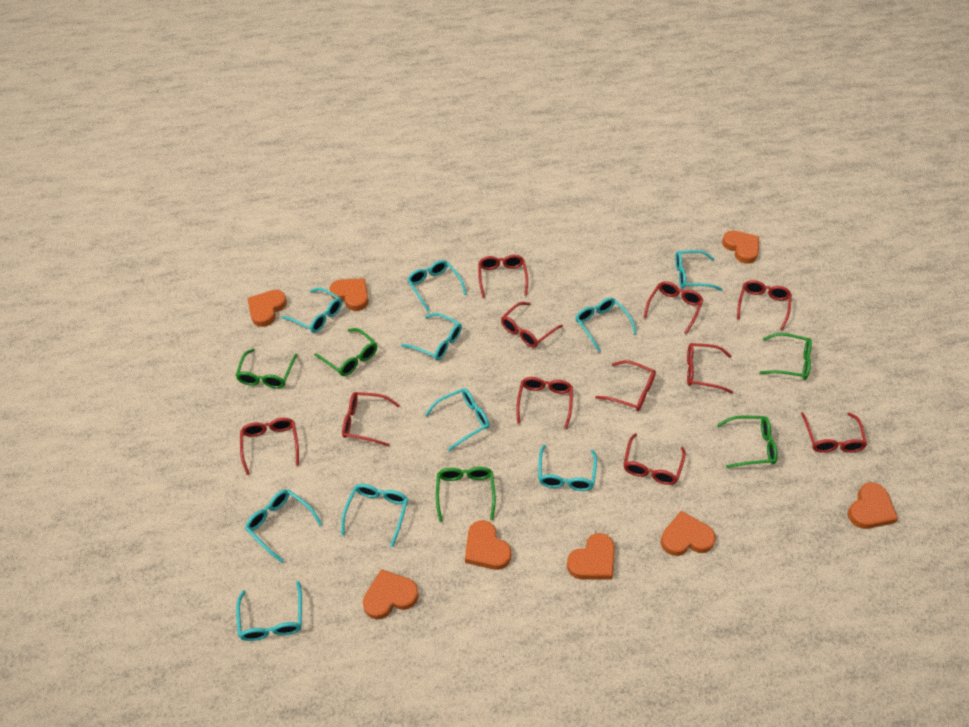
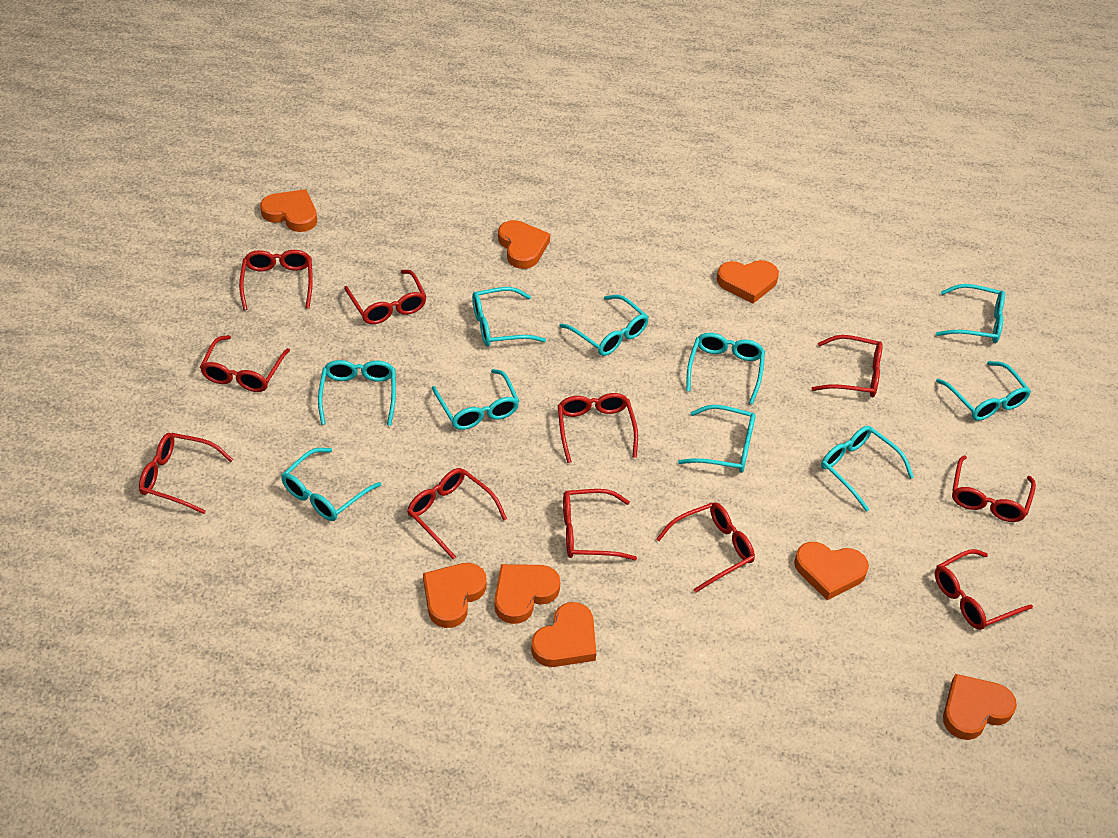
green glasses: [235,349,298,389] [314,328,377,376] [436,467,496,522] [717,416,778,468] [760,333,812,380] = 5 -> none = 0

